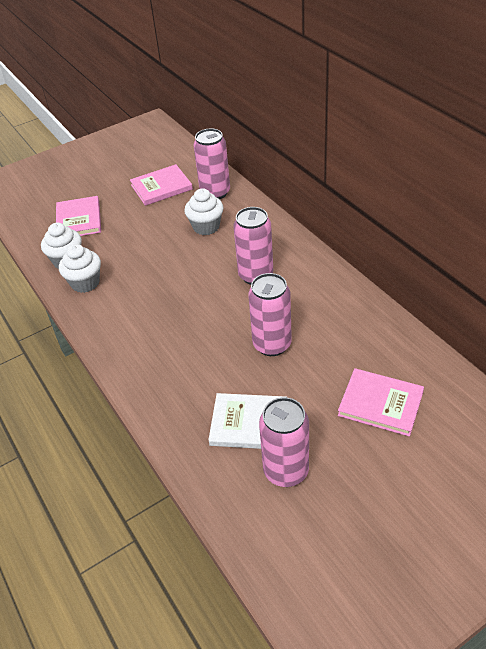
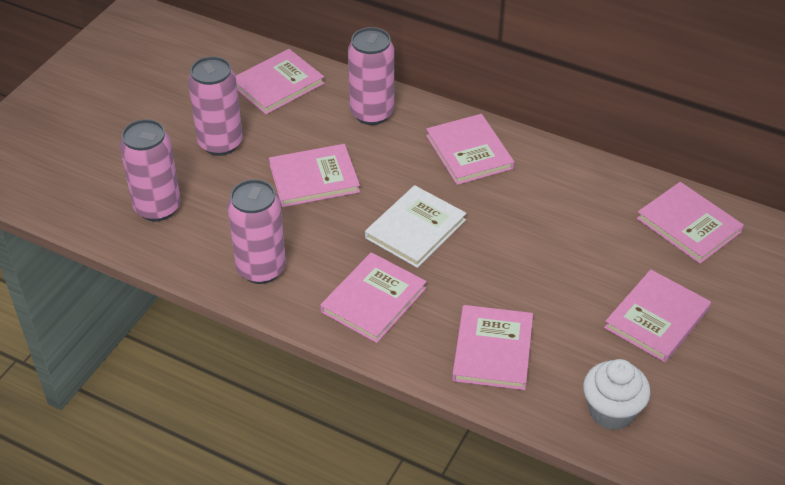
pink book: [56,196,101,236] [130,164,193,206] [338,368,424,437] = 3 -> [236,49,324,114] [269,144,360,207] [320,252,427,343] [426,114,514,185] [452,305,533,390] [604,269,711,362] [637,182,744,264] = 7
white cupcake: [41,223,82,269] [59,244,101,293] [184,188,224,235] = 3 -> [583,359,650,430] = 1

